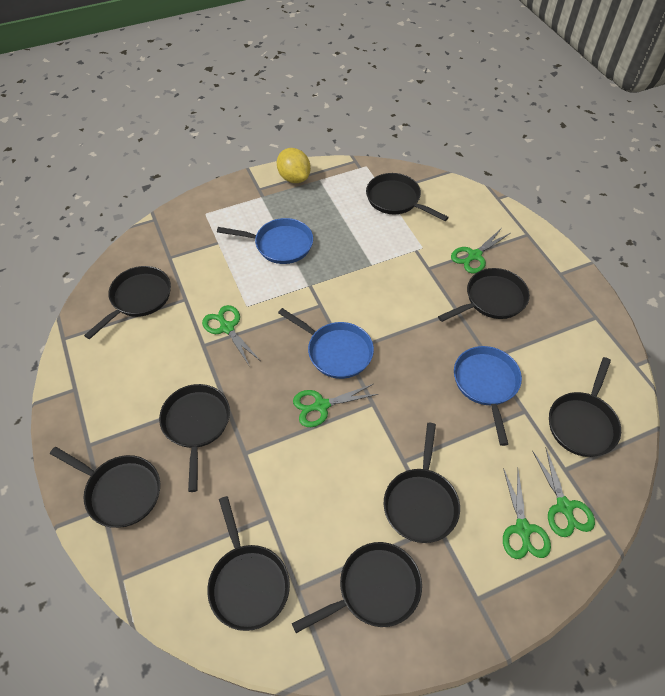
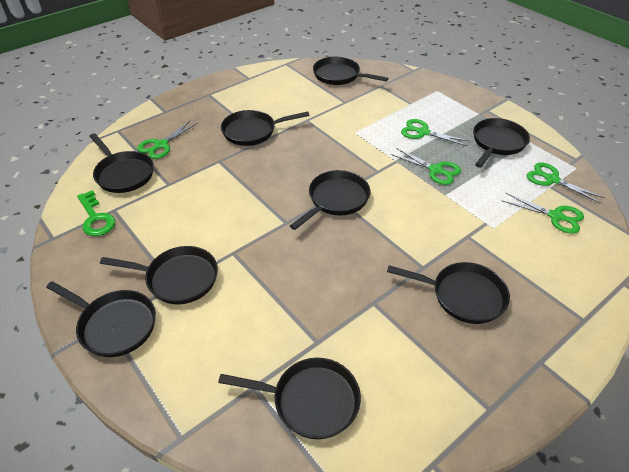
blue pan: [217,218,313,264] [278,308,374,379] [454,346,522,446] = 3 -> none = 0
green key: none = 0 -> [77,190,115,236] = 1
yellow lemon: [277,148,311,183] = 1 -> none = 0

